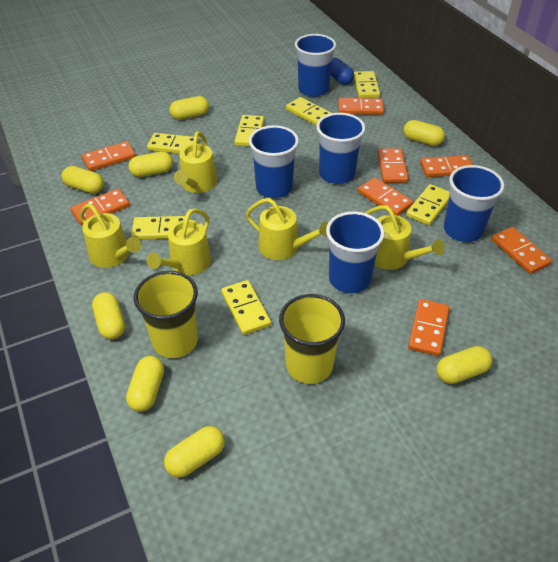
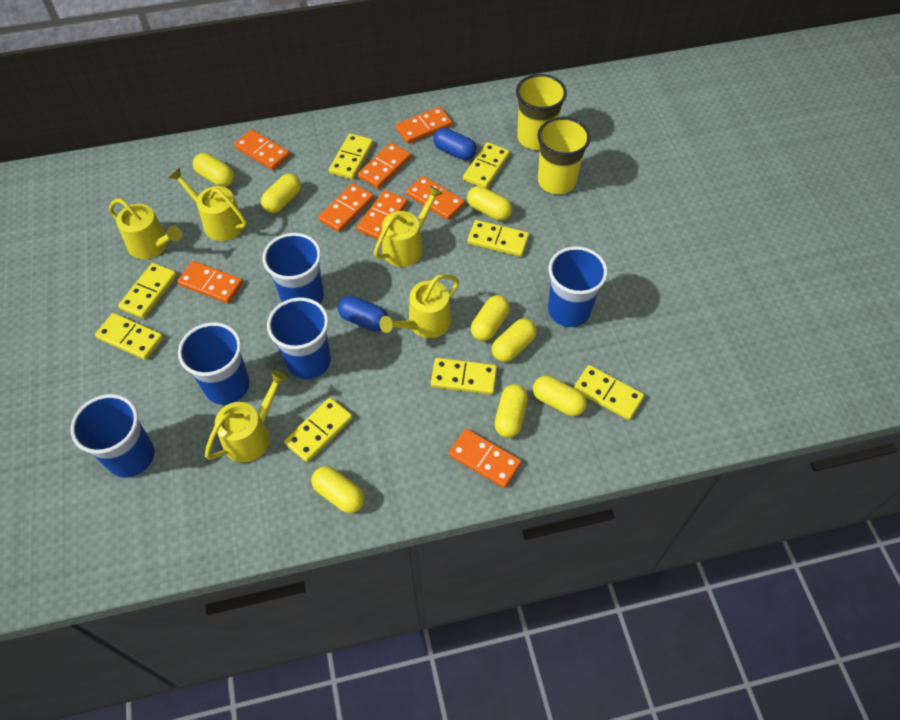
blue capsule: [331,58,354,85] = 1 -> [338,296,388,331] [433,128,476,160] = 2
yellow domino: [131,216,185,239] [147,133,199,154] [221,280,271,335] [234,115,264,146] [286,97,331,126] [354,71,380,98] [406,184,450,225] = 7 -> [95,313,163,360] [118,263,177,319] [284,398,353,462] [329,133,373,179] [431,358,497,395] [463,142,510,189] [467,220,529,257] [574,365,644,420] = 8

